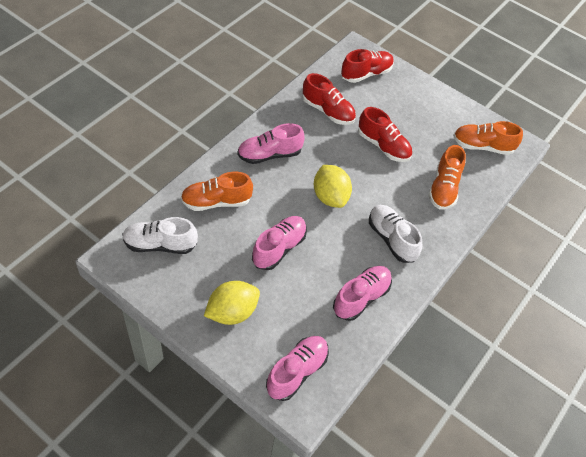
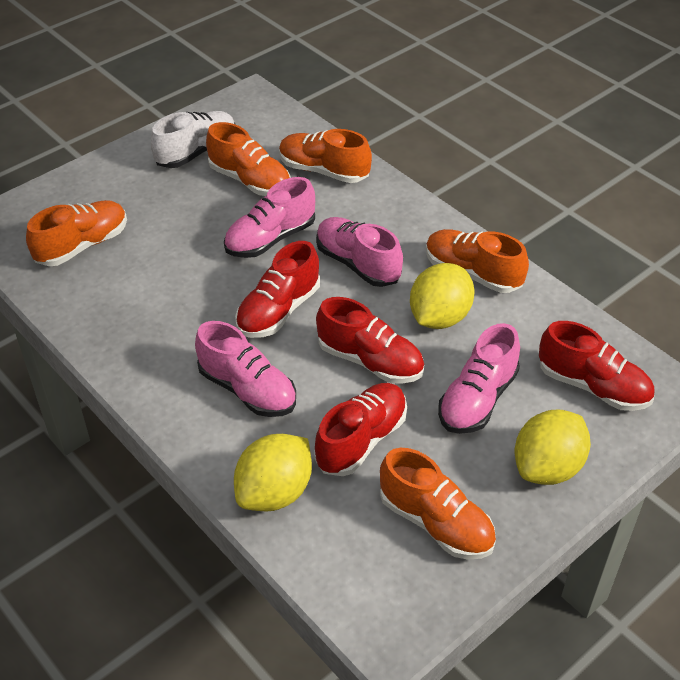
orange shoe: [181,172,253,211] [428,145,466,210] [453,121,523,155] = 3 -> [26,200,127,266] [206,122,290,196] [279,129,372,183] [380,448,496,559] [426,229,529,293] = 5
red shoe: [302,73,356,125] [341,49,394,83] [358,107,412,162] = 3 -> [235,241,320,338] [314,383,407,476] [316,297,424,384] [539,321,655,411] = 4
white shoe: [122,217,198,254] [369,205,422,263] = 2 -> [151,111,236,168] = 1
yellow lemon: [204,281,260,325] [314,165,352,208] = 2 -> [234,434,312,511] [410,263,475,329] [515,410,591,485] = 3

